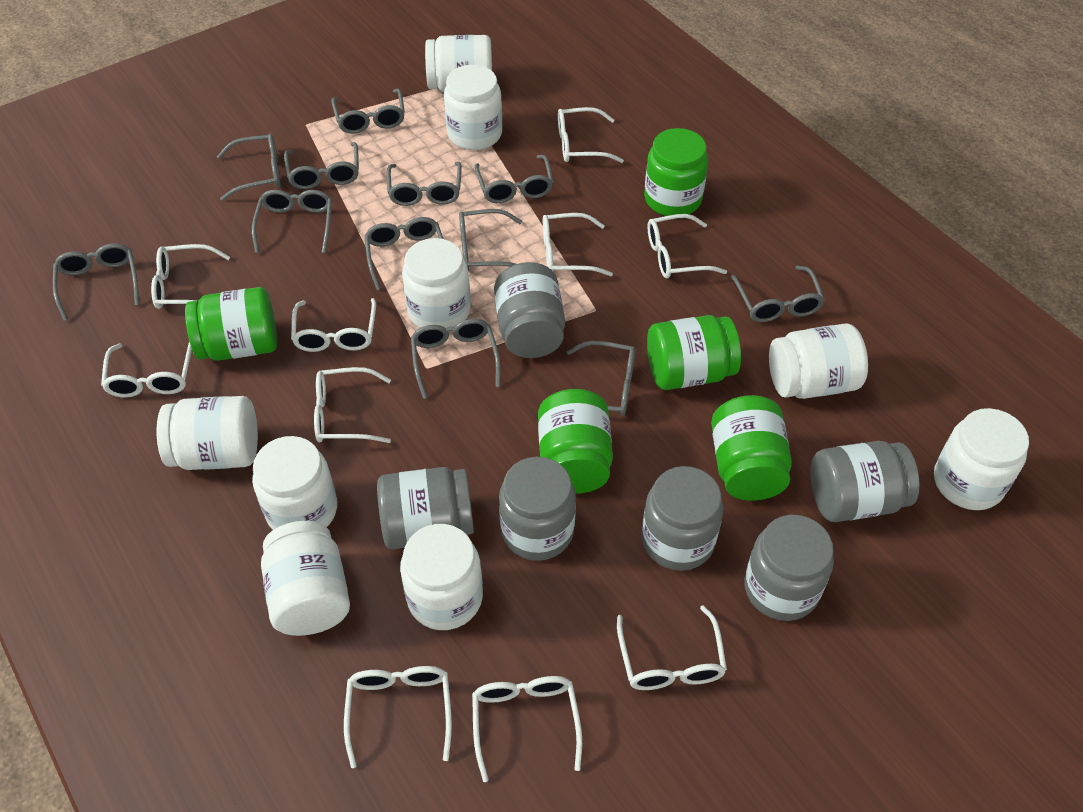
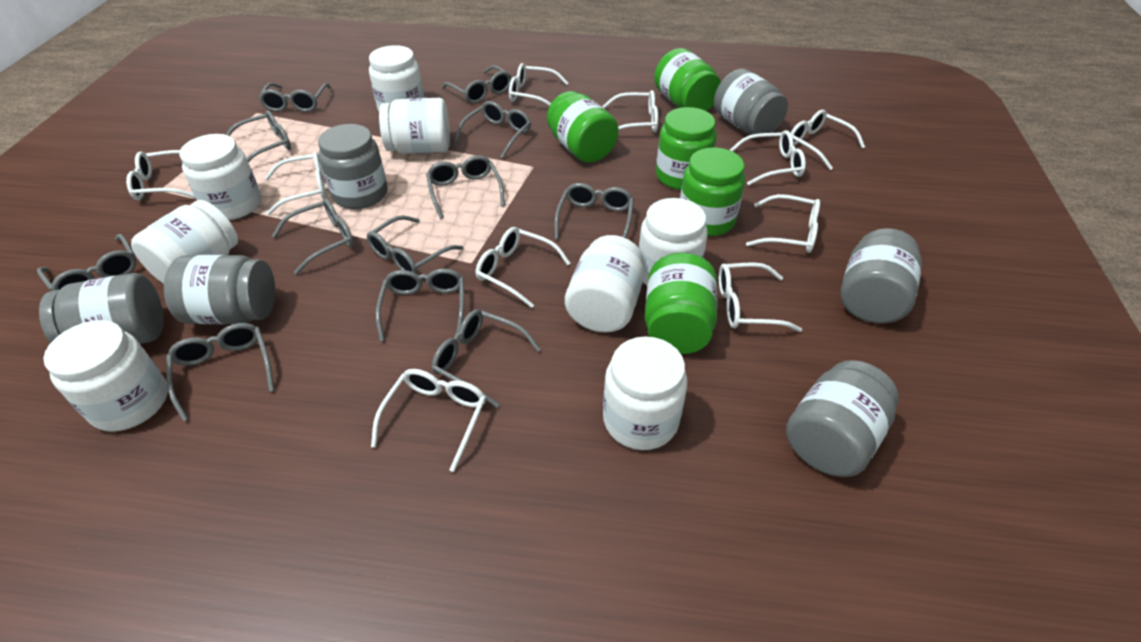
white jar: [157,396,258,470] [252,436,337,530] [261,521,350,636] [400,524,483,630] [402,238,471,328] [425,35,492,92] [444,65,502,150] [769,323,868,399] [934,408,1029,510] = 9 -> [43,320,168,432] [131,200,238,284] [180,134,261,220] [369,45,424,111] [379,98,450,154] [565,235,644,332] [603,337,688,450] [639,198,708,286] = 8

